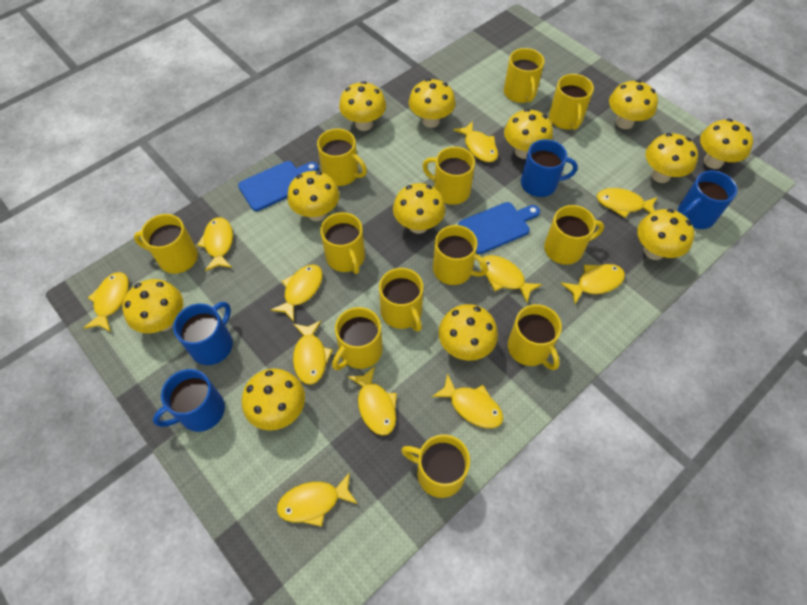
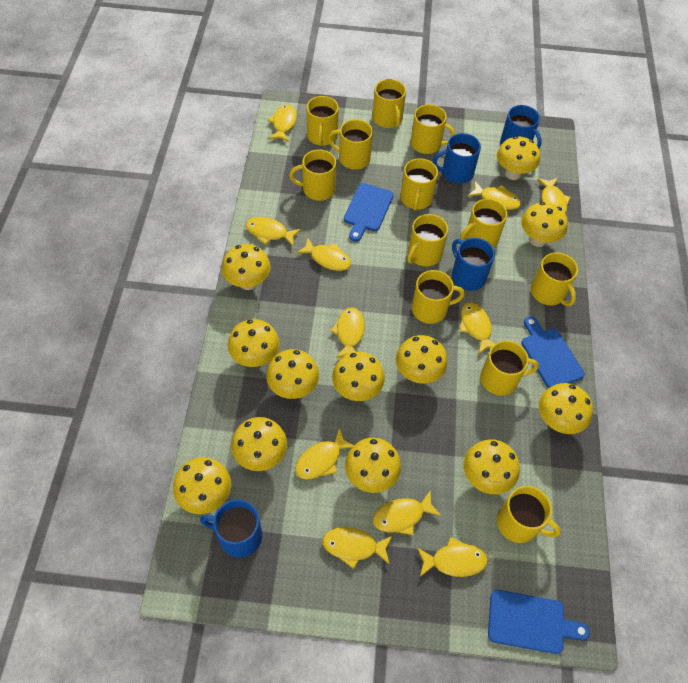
blue cutting board: [238,161,319,211] [458,202,540,254] = 2 -> [344,183,394,242] [488,590,590,654] [521,316,585,388] = 3

